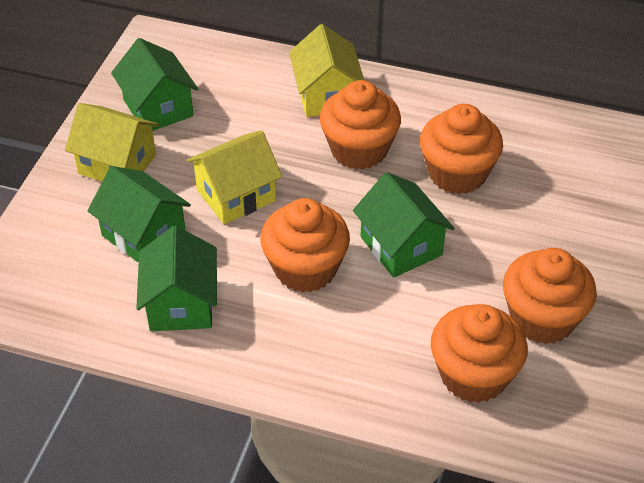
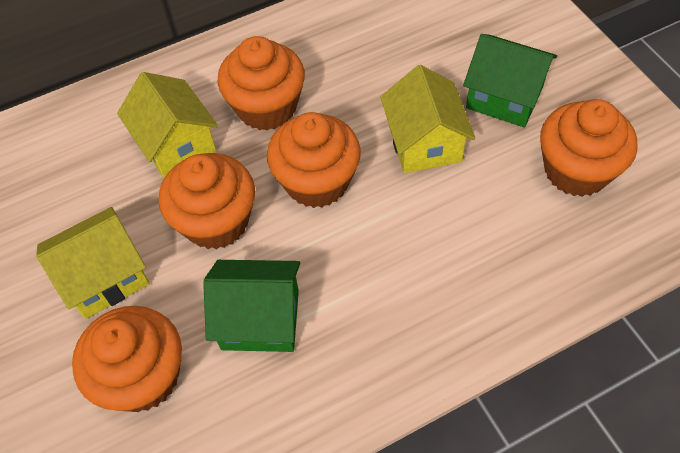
green house: [88,166,191,263] [111,38,198,131] [136,226,217,331] [353,172,455,278] = 4 -> [203,260,300,352] [463,34,557,127] = 2

